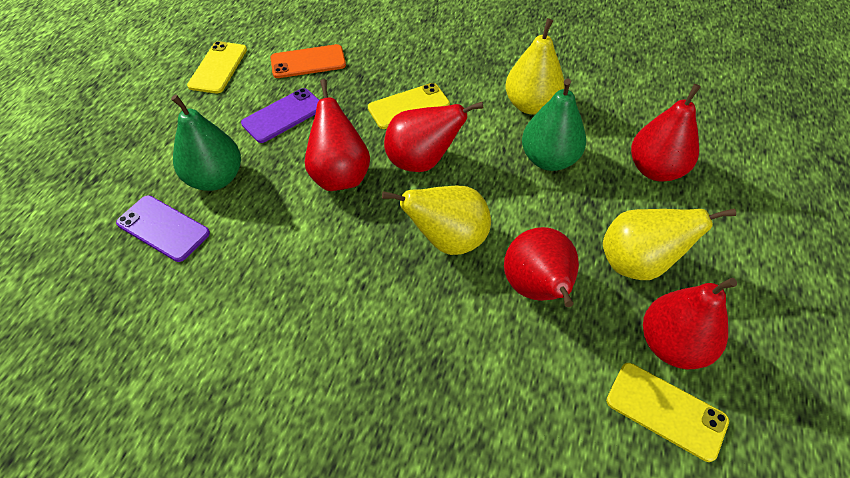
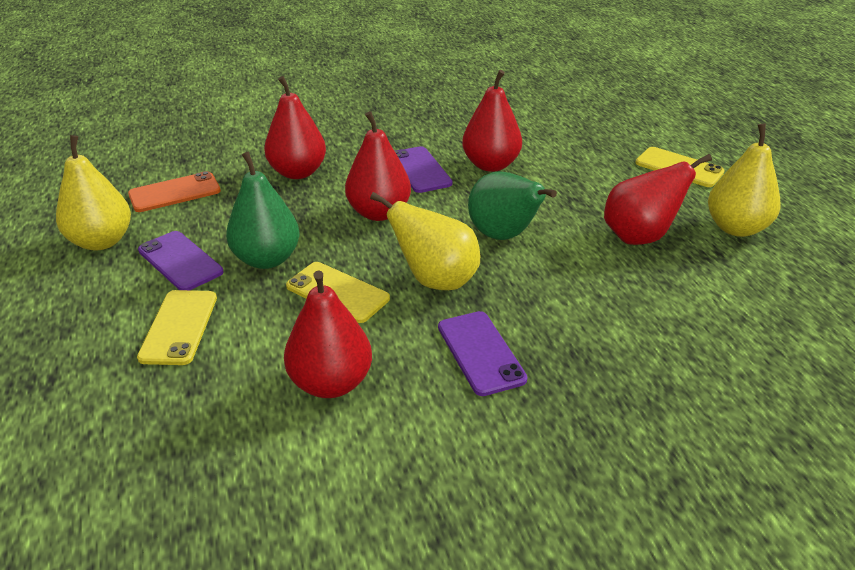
purple phone: [116,195,210,262] [241,88,319,143] = 2 -> [138,231,224,290] [395,146,453,193] [438,311,527,396] = 3

